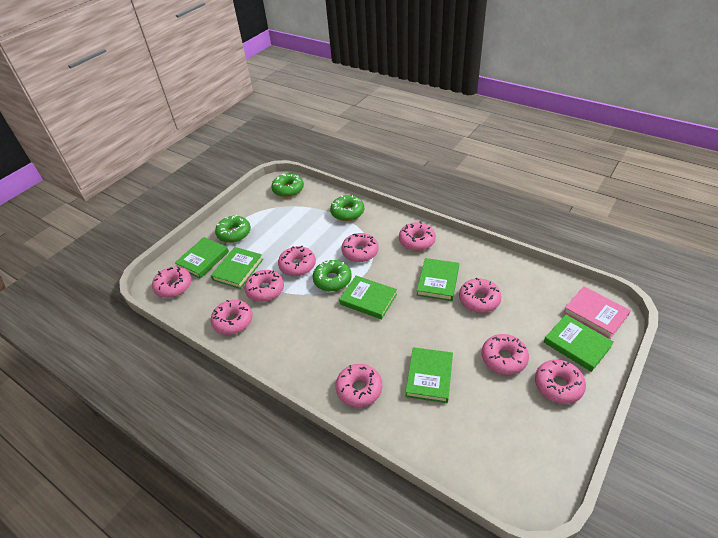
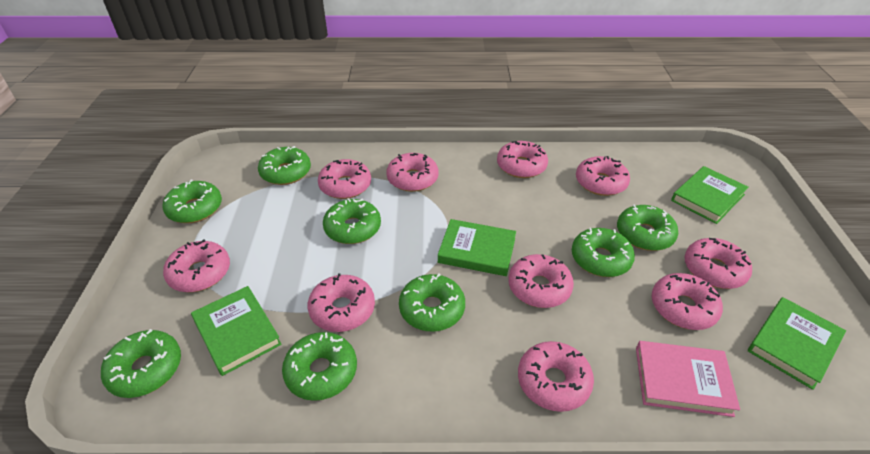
green book: [175,237,229,279] [211,247,263,289] [339,276,397,319] [405,347,453,403] [417,258,459,301] [544,315,614,372] = 6 -> [191,286,282,376] [438,219,516,276] [671,166,749,224] [748,297,846,390] = 4
green donut: [215,215,251,243] [272,173,304,197] [313,259,352,291] [330,195,364,221] = 4 -> [101,329,181,398] [162,179,222,223] [258,146,311,185] [282,332,357,401] [323,198,381,244] [399,274,465,331] [572,228,635,277] [617,204,678,251] = 8

